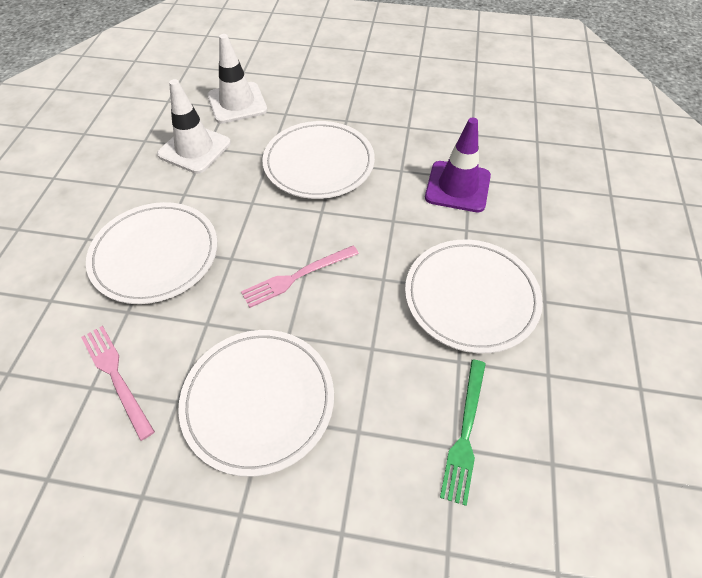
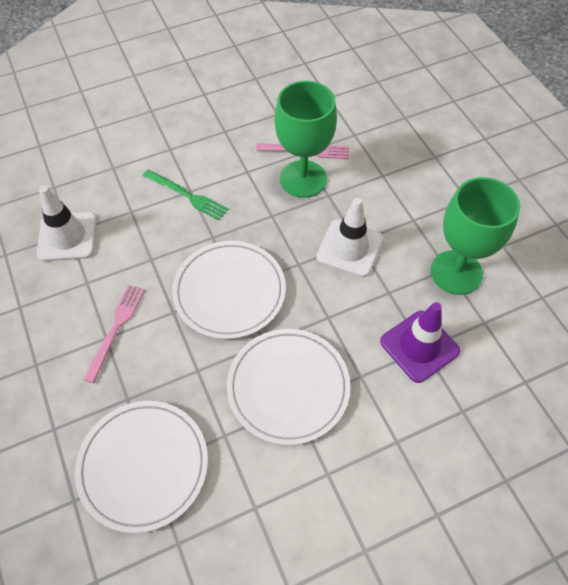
green goblet: none = 0 -> [275,81,337,198] [431,177,520,295] = 2
white plate: [86,202,218,304] [178,330,334,477] [262,121,375,199] [405,240,543,353] = 4 -> [75,401,208,533] [172,241,286,339] [227,329,350,445] = 3

